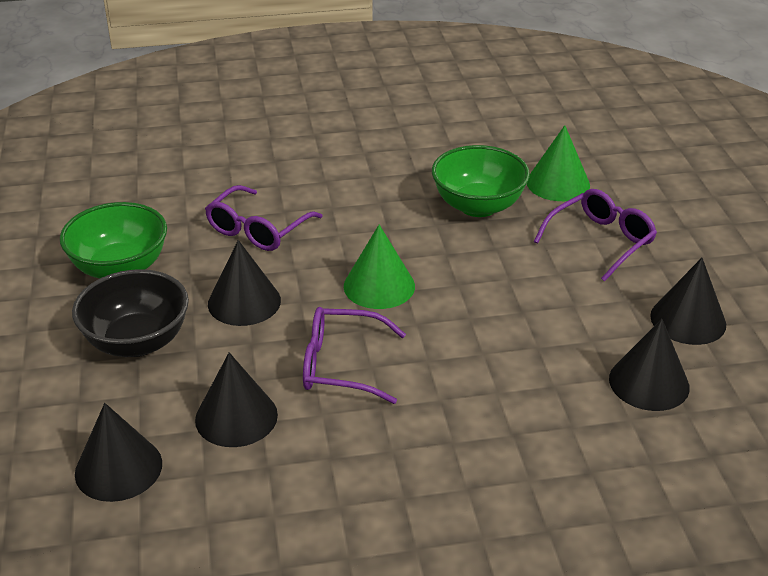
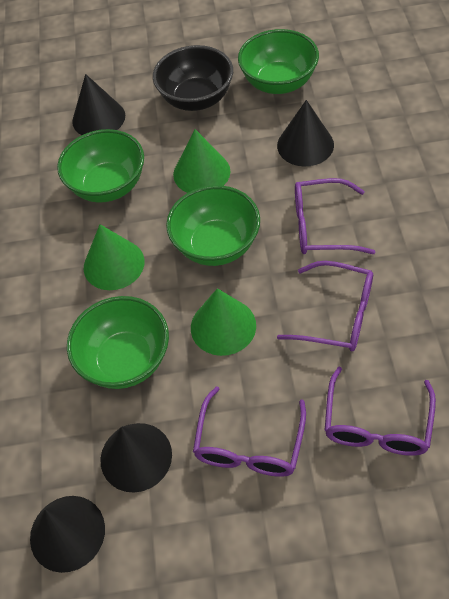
black cone: [75,403,162,502] [195,352,278,447] [208,240,281,326] [609,319,690,411] [650,258,726,345] = 5 -> [30,496,105,573] [72,74,125,135] [101,423,172,493] [277,100,334,166] = 4
green bowl: [60,202,167,278] [432,145,530,217] = 2 -> [57,129,144,203] [67,296,169,389] [166,185,260,266] [238,29,319,94] = 4
green cone: [344,225,415,309] [527,125,590,201] = 2 -> [84,224,144,290] [173,129,230,193] [191,288,256,356] = 3
purple glasses: [205,185,323,251] [303,307,406,404] [534,189,657,282] = 3 -> [193,386,306,477] [277,261,373,351] [295,178,375,254] [325,367,436,456] = 4

